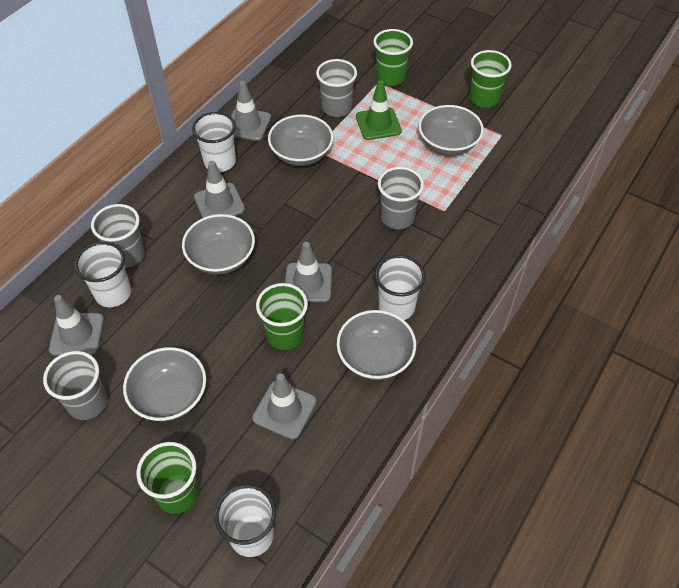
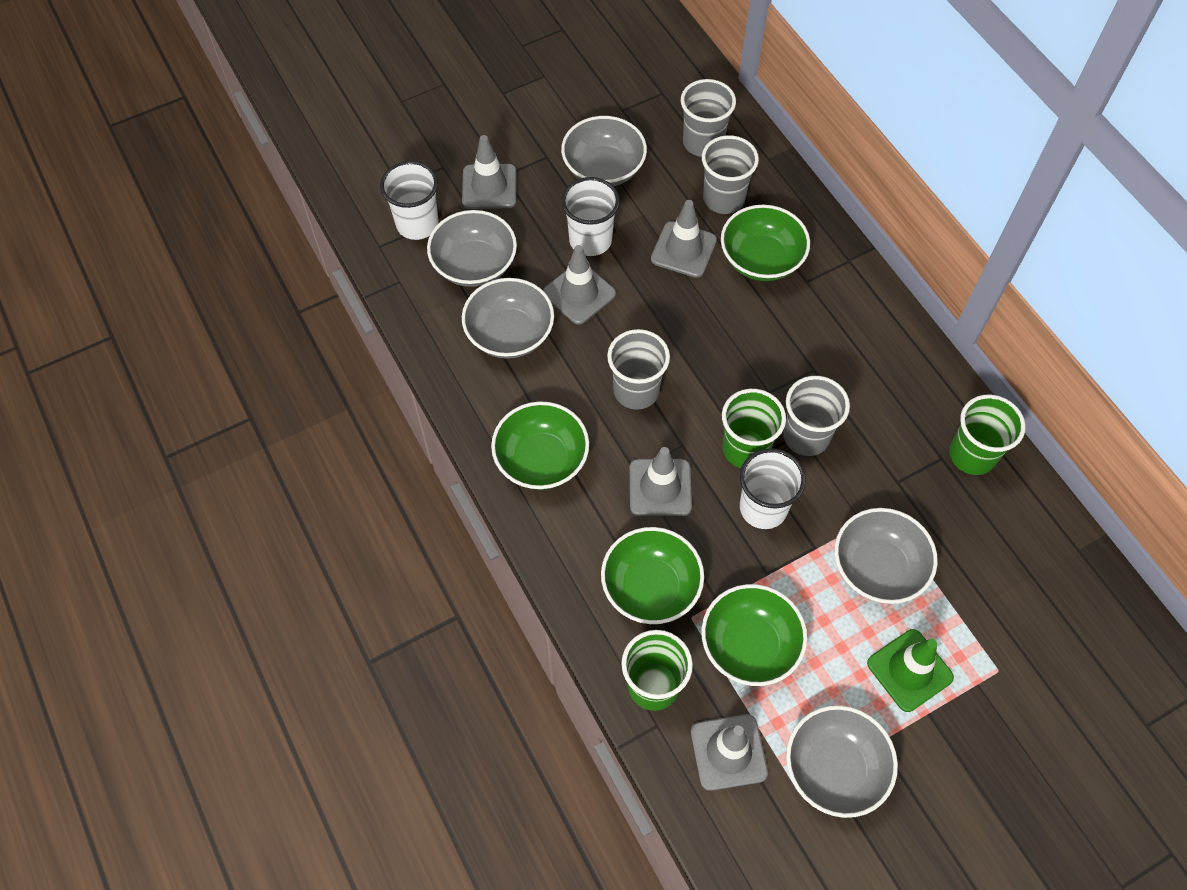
green bowl: none = 0 -> [491,401,589,490] [601,527,704,624] [701,584,807,686] [721,205,810,281] = 4
green cup: [136,442,199,514] [256,283,308,350] [373,29,413,86] [469,50,512,108] = 4 -> [622,630,693,711] [722,389,786,468] [949,395,1026,475] = 3
white cup: [74,242,131,307] [192,112,236,172] [215,484,276,557] [375,255,426,320] = 4 -> [380,161,439,240] [561,177,620,256] [740,448,806,529] = 3

